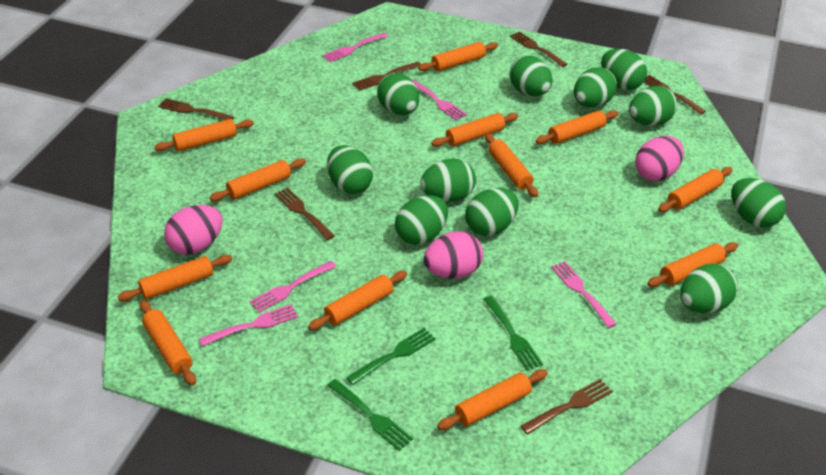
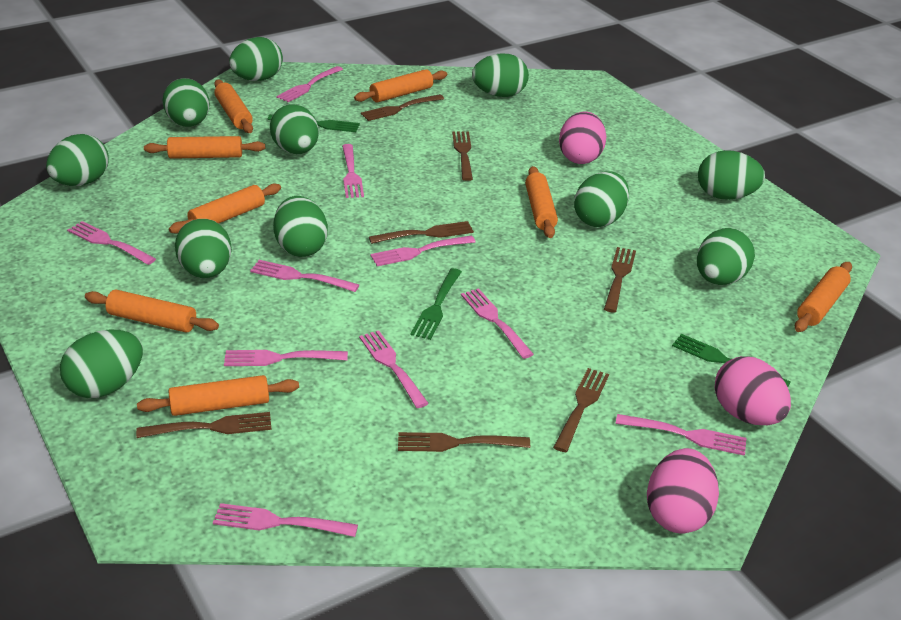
brown fork: [158,98,234,120] [274,187,335,240] [353,62,421,91] [510,31,567,67] [521,378,613,435] [644,75,706,115] = 6 -> [136,412,272,438] [361,94,444,121] [369,221,474,244] [398,432,530,452] [452,131,473,181] [553,368,609,452] [604,247,636,312] = 7
orange rolling pin: [117,255,232,301] [140,300,196,385] [154,119,254,151] [209,158,306,202] [308,271,407,330] [418,42,498,71] [431,113,518,147] [437,369,548,430] [485,133,538,197] [536,110,618,144] [647,242,738,287] [658,167,732,212] = 12 -> [85,290,219,333] [137,375,299,416] [144,136,265,159] [169,184,281,234] [214,80,253,133] [354,69,447,102] [525,166,558,238] [795,262,852,332] = 8
pink fork: [199,304,298,346] [249,261,336,313] [323,33,388,62] [412,80,467,121] [551,261,617,328] = 5 -> [67,221,156,265] [213,503,358,537] [224,350,348,366] [250,260,359,292] [276,66,343,102] [342,144,364,198] [359,330,429,408] [370,235,476,266] [461,288,534,359] [615,414,746,456] = 10

